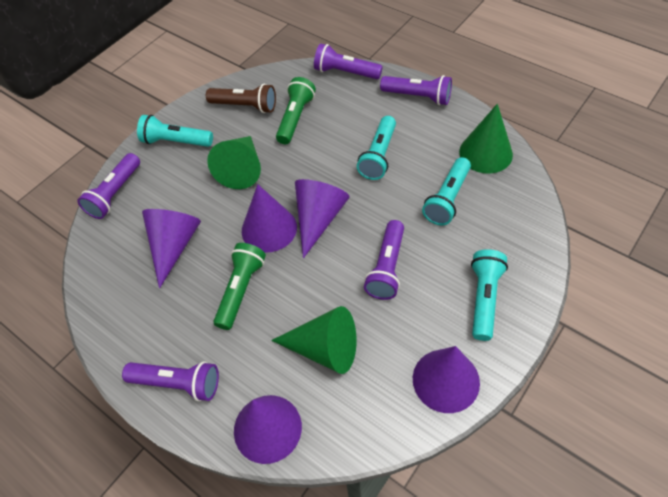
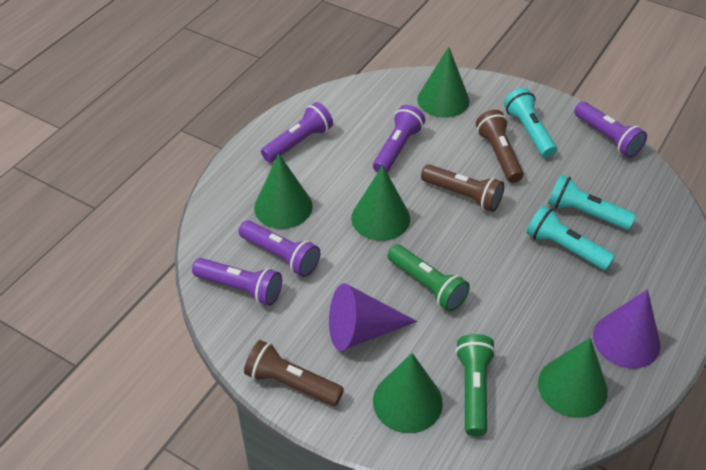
brown flashlight: [206,84,276,113] = 1 -> [244,340,344,406] [421,164,504,212] [476,110,524,183] = 3
green cone: [207,136,261,189] [271,306,357,374] [459,104,513,173] = 3 -> [254,154,313,229] [351,165,410,241] [373,353,443,433] [417,47,470,118] [538,338,608,418] = 5
purple cone: [142,209,201,289] [234,395,302,464] [242,184,297,253] [295,179,350,258] [413,346,480,413] = 5 -> [329,283,417,351] [593,289,660,369] = 2
turquoise flashlight: [137,115,213,147] [357,116,396,180] [422,157,471,225] [471,249,508,341] = 4 -> [504,88,557,158] [526,205,615,270] [548,175,636,230] = 3

